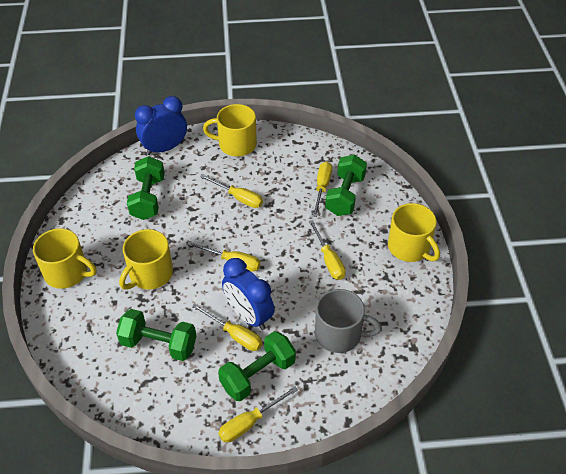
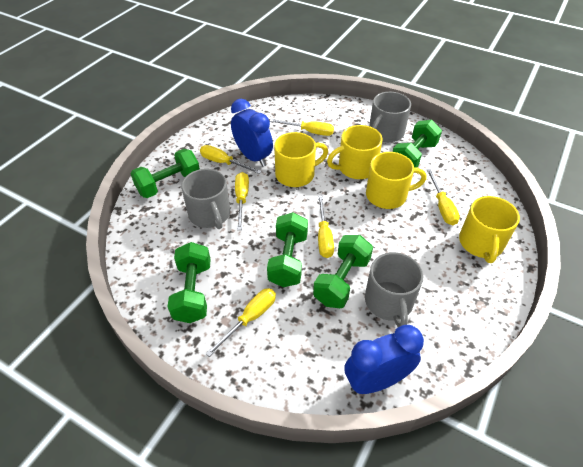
green dumbbell: [116,309,196,361] [127,156,165,220] [218,331,296,401] [325,154,367,216] = 4 -> [130,149,200,198] [168,242,211,323] [267,212,308,287] [313,235,373,308] [392,120,442,168] = 5
grey mug: [315,289,382,353] = 1 -> [181,169,230,229] [365,252,423,327] [369,92,411,142] = 3

